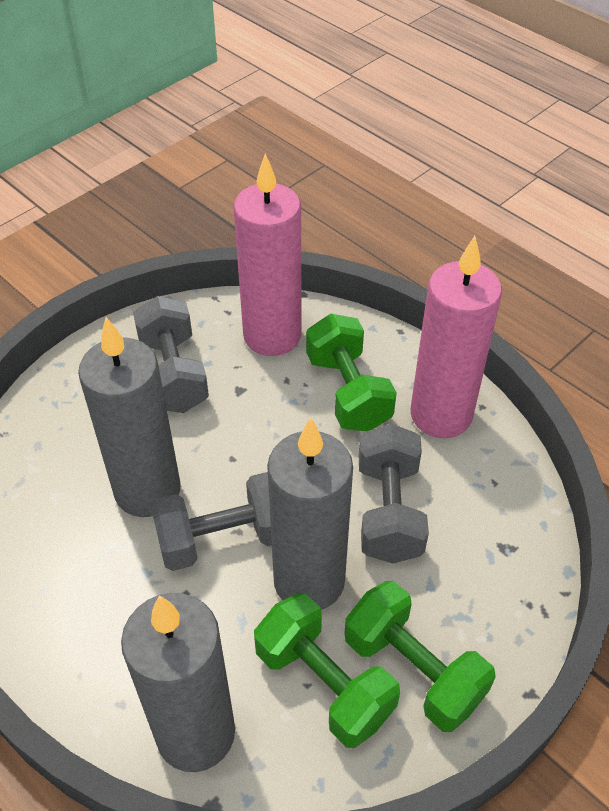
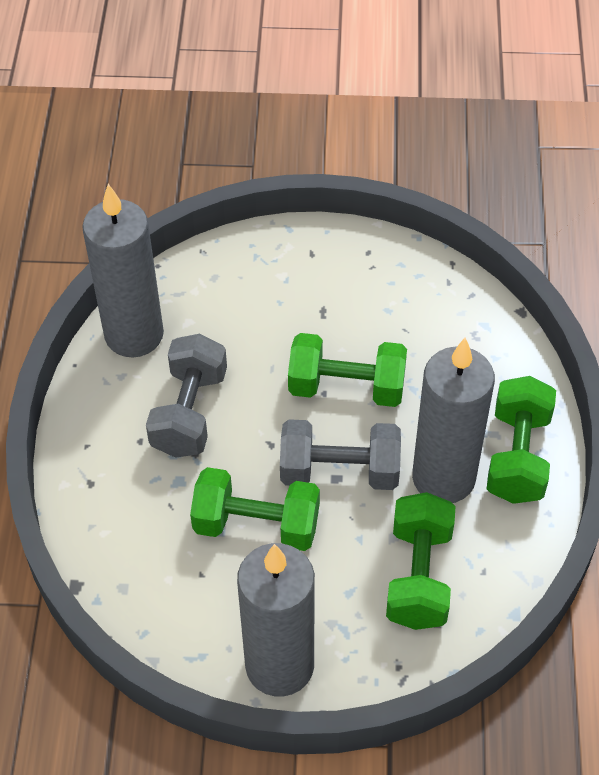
green dumbbell: [254,593,400,748] [306,314,397,431] [345,581,496,732] = 3 -> [190,467,320,551] [288,333,407,407] [386,492,456,630] [487,376,556,504] = 4
grey dumbbell: [133,296,209,413] [151,472,272,571] [359,423,429,564] = 3 -> [146,334,227,458] [280,419,401,490] = 2
pink candle: [234,154,302,356] [410,236,502,438] = 2 -> none = 0

